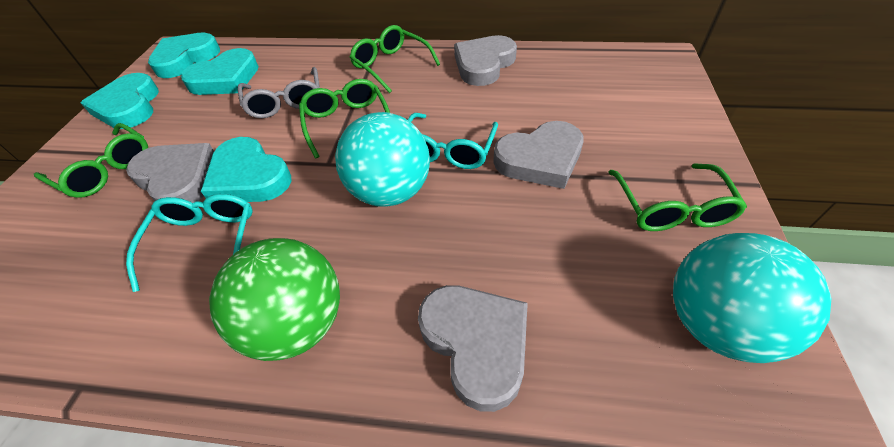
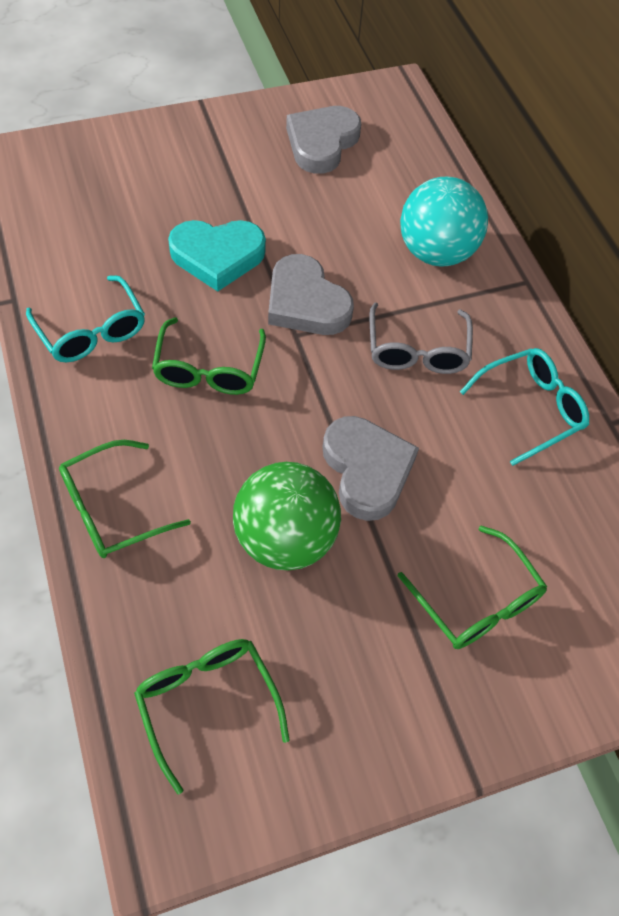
grey heart: [126,143,214,203] [418,285,528,412] [454,35,517,86] [493,121,584,189] = 4 -> [268,254,354,335] [286,106,361,174] [322,416,419,521] = 3
turquoise ball: [335,112,430,207] [673,233,831,363] = 2 -> [400,176,488,267] = 1
turquoise heart: [81,73,159,129] [148,33,220,78] [181,48,259,95] [201,137,291,202] = 4 -> [168,220,266,291] = 1

